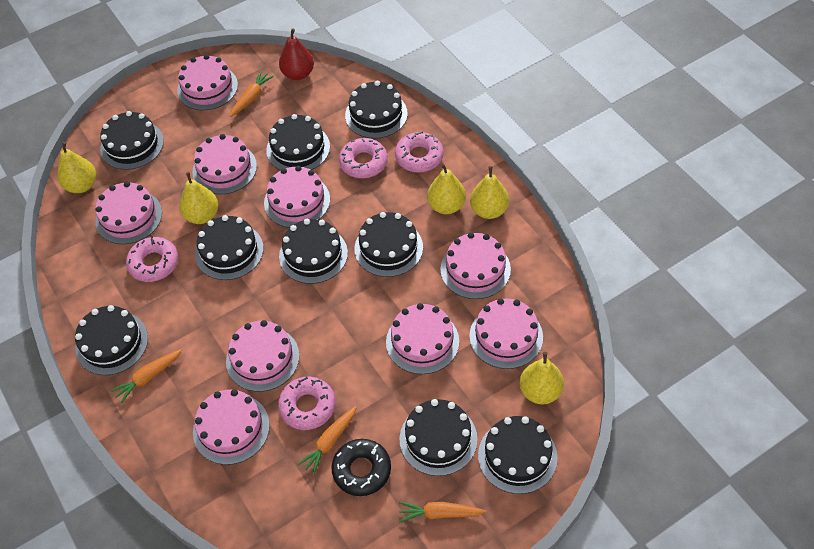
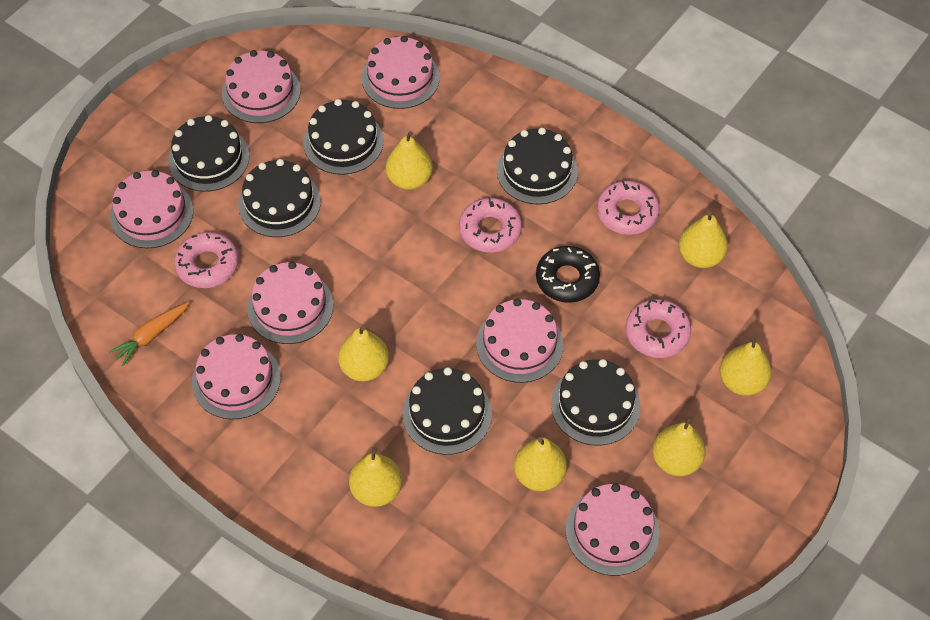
black cake: [75,305,148,375] [100,111,164,170] [195,215,264,280] [266,114,330,170] [279,219,348,284] [345,81,408,139] [354,212,423,277] [400,399,477,476] [478,416,558,494] = 9 -> [168,115,249,192] [238,159,321,237] [303,99,384,175] [402,367,492,455] [497,128,578,204] [551,359,641,446] = 6
orange carrot: [110,349,182,404] [230,71,274,117] [298,406,357,475] [399,501,487,522] = 4 -> [109,302,189,366] = 1
pink cake: [95,182,162,244] [177,54,238,110] [192,134,257,195] [193,389,270,465] [226,320,300,392] [264,166,330,228] [386,303,459,374] [440,232,511,299] [469,298,543,369] = 9 -> [110,170,193,248] [192,334,281,419] [222,50,301,123] [247,262,333,344] [362,36,440,109] [476,299,563,383] [566,483,659,576] = 7
red pear: [279,28,314,80] = 1 -> none = 0
yellow pear: [57,142,96,193] [179,172,218,224] [427,163,466,214] [470,166,509,219] [520,352,564,404] = 5 -> [338,325,389,382] [349,447,402,507] [386,131,433,190] [514,437,567,491] [652,416,706,476] [679,211,728,268] [720,335,772,396] = 7

